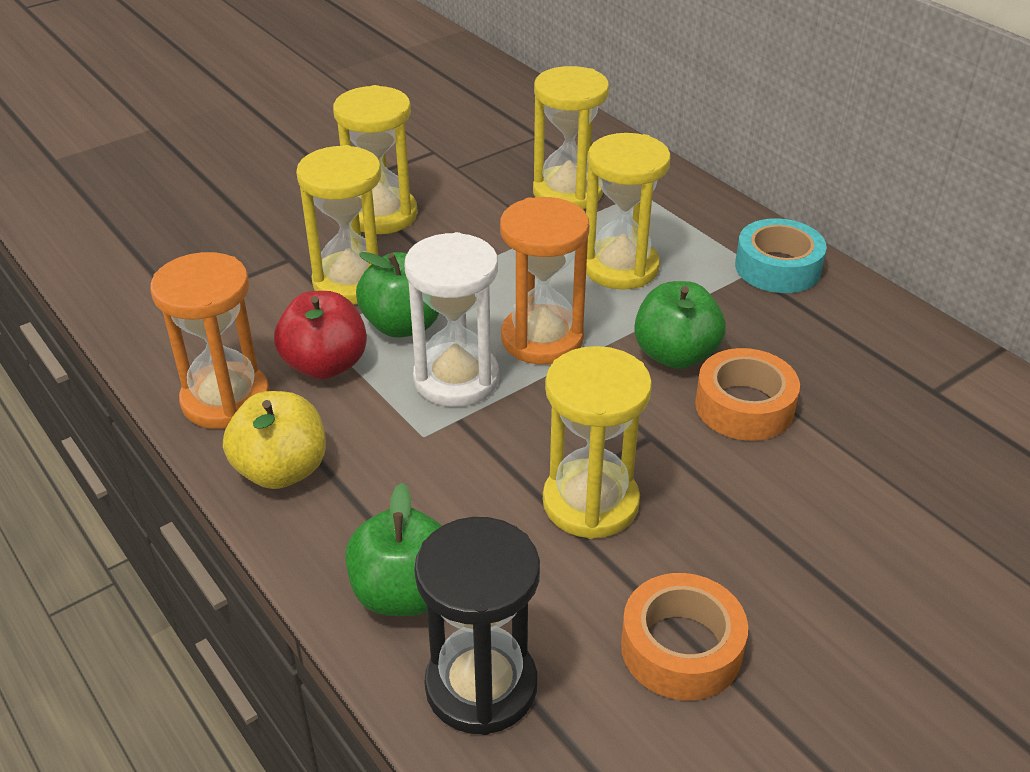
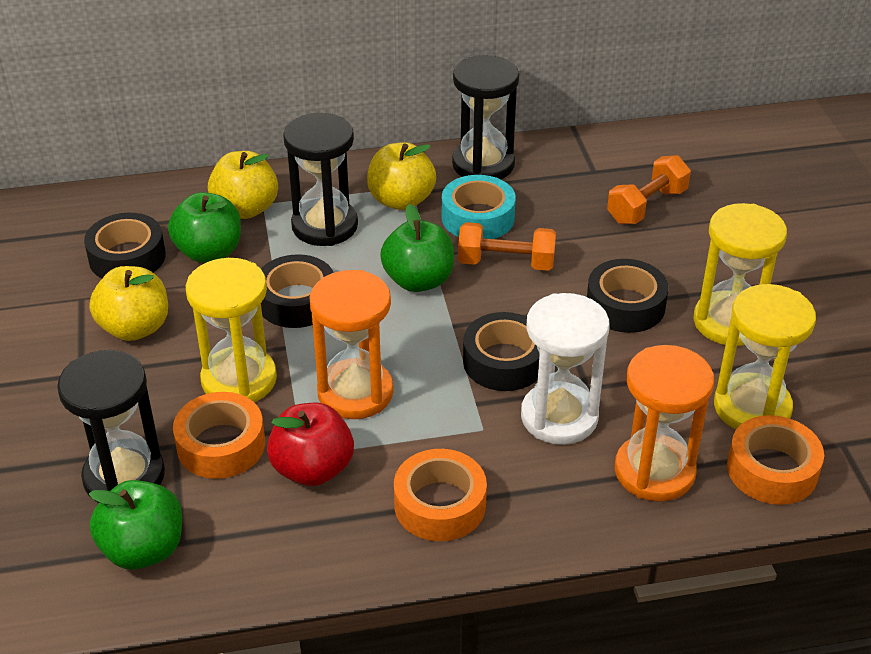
black hourglass: [414,517,540,735] = 1 -> [57,350,165,503] [283,113,358,246] [452,55,519,179] = 3
black tape: none = 0 -> [84,213,166,278] [261,254,334,328] [463,312,540,391] [587,259,668,333] = 4
orange dumbbell: none = 0 -> [458,222,556,271] [607,155,691,224] = 2
orange tape: [621,573,748,700] [695,348,800,441] = 2 -> [173,392,265,479] [394,449,487,541] [727,415,824,505] = 3
yellow apple: [223,391,326,489] = 1 -> [89,266,168,341] [208,151,278,219] [367,142,436,210] = 3
yellow hourglass: [296,145,381,305] [333,85,418,234] [533,66,609,210] [543,346,652,539] [586,133,671,290] = 5 -> [186,258,277,402] [693,203,787,346] [714,284,816,430] = 3

